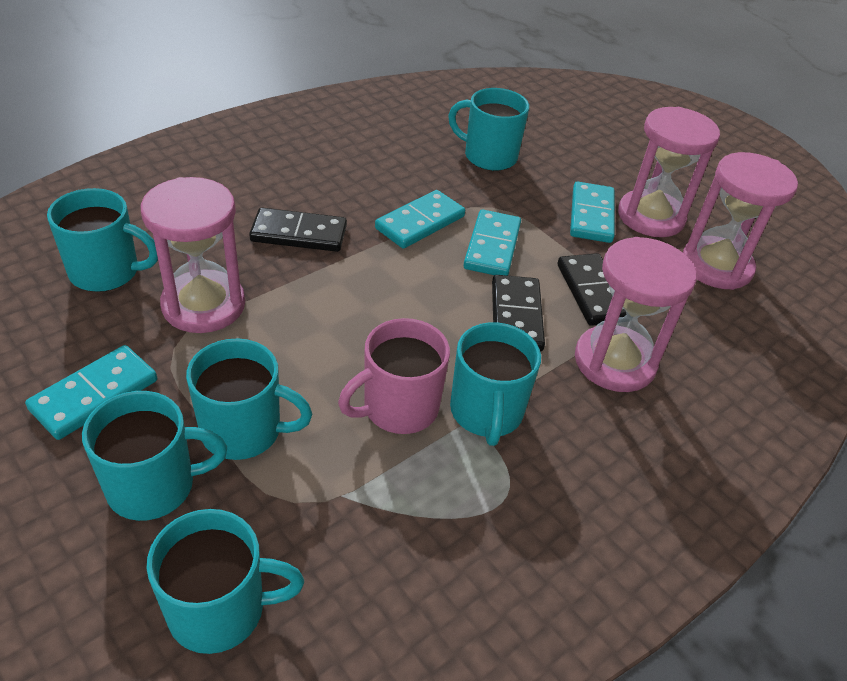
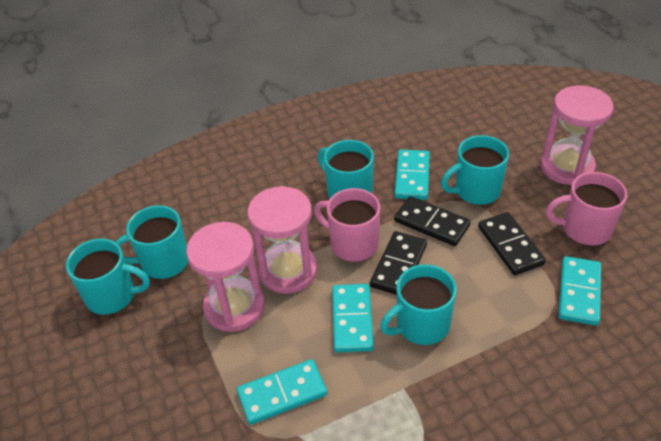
pink hourglass: [141,177,245,333] [575,237,697,392] [618,107,720,237] [683,152,798,290] = 4 -> [186,222,265,332] [247,186,317,294] [540,85,614,185] = 3
pink mug: [338,318,450,434] = 1 -> [314,188,380,262] [546,172,627,245] = 2
turquoise mug: [47,188,158,292] [82,391,227,521] [146,509,304,654] [186,338,312,460] [448,88,529,171] [450,322,541,446] = 6 -> [66,239,150,315] [115,205,188,279] [318,140,374,199] [380,264,457,345] [441,135,509,205] = 5

